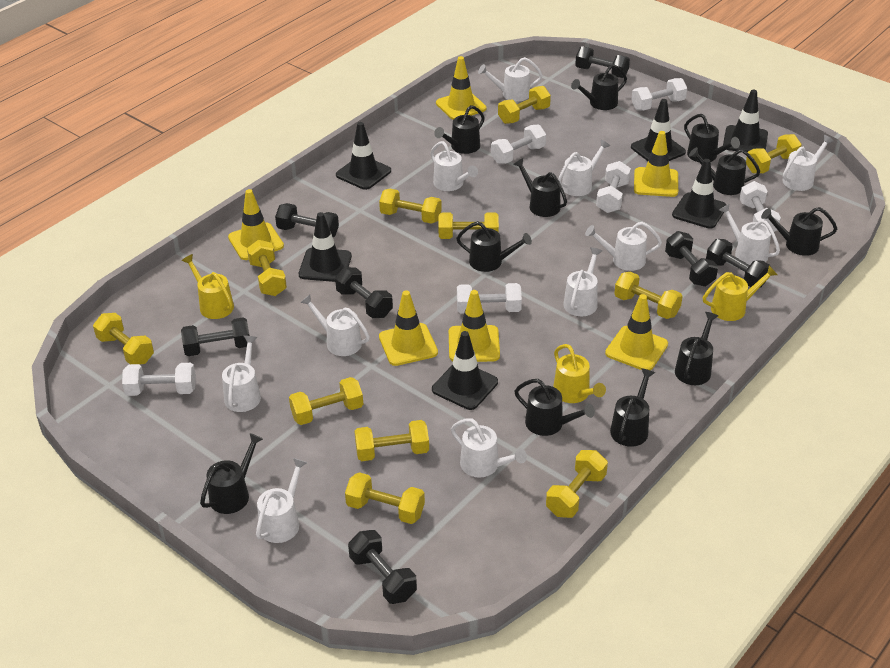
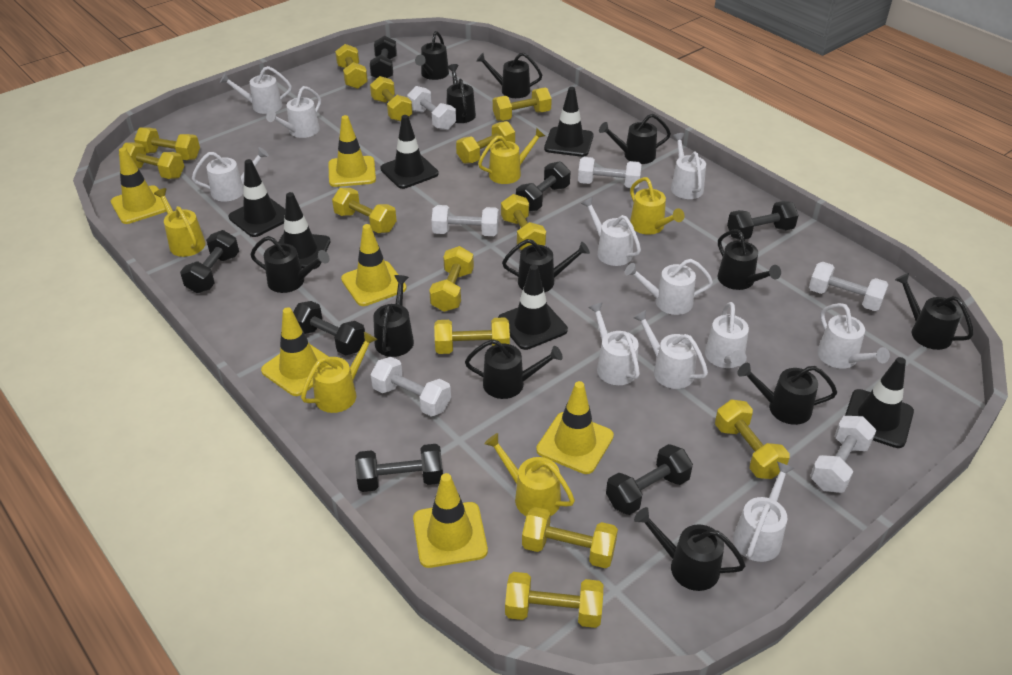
black watering can: [200,433,263,514] [434,105,485,154] [456,221,532,272] [513,158,567,217] [515,379,595,436] [571,64,627,110] [610,368,655,447] [675,312,718,385] [684,114,740,162] [689,147,760,195] [761,207,837,256] = 11 -> [250,236,330,293] [373,275,414,357] [415,31,449,80] [447,64,476,123] [465,339,563,399] [476,53,542,98] [502,239,590,292] [599,114,671,164] [634,507,746,591] [717,229,781,290] [737,363,837,425] [895,273,973,350] = 12
yellow dumbbell: [93,313,154,365] [247,240,287,296] [289,377,363,425] [345,472,425,524] [354,420,429,461] [379,189,442,224] [439,212,499,239] [498,86,551,124] [546,450,608,518] [614,272,682,319] [746,134,802,174] = 11 -> [122,143,185,179] [134,127,200,160] [332,188,397,233] [335,44,368,89] [370,76,413,122] [429,246,474,312] [434,317,510,354] [456,121,515,164] [493,87,552,121] [501,194,546,250] [505,572,603,628] [522,507,618,568] [715,399,790,479] = 13
yellow watering can: [182,254,234,319] [553,344,606,403] [703,266,778,321] = 3 -> [154,188,206,257] [301,332,378,413] [478,128,545,184] [484,433,575,516] [630,177,685,235] = 5

